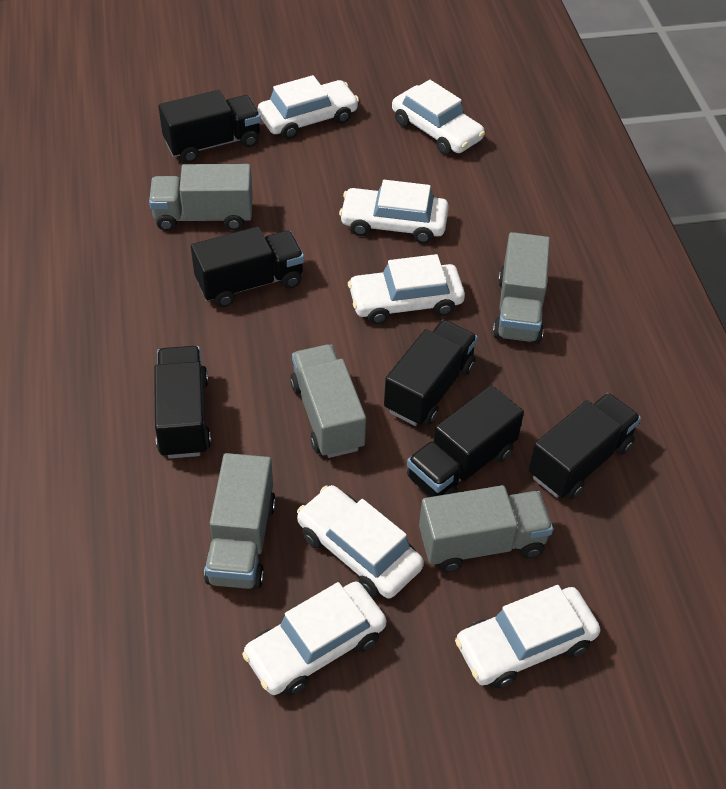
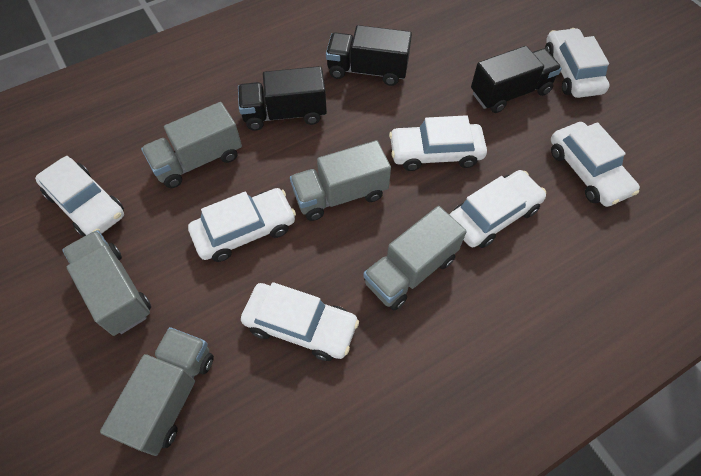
black truck: [154,346,211,459] [158,90,261,163] [191,227,304,307] [384,320,478,426] [407,385,524,497] [528,393,641,499] = 6 -> [238,66,327,131] [326,25,412,86] [471,46,562,113] = 3

